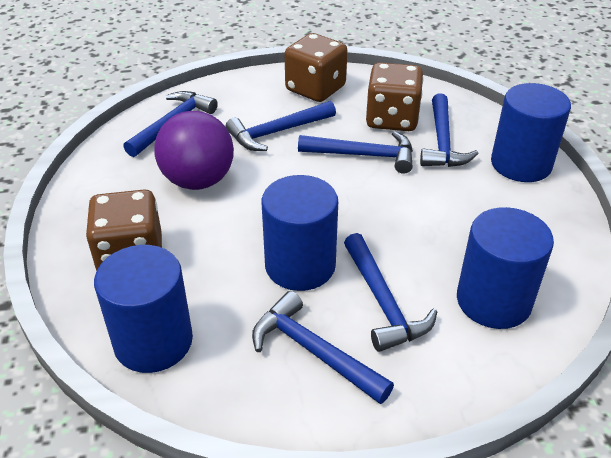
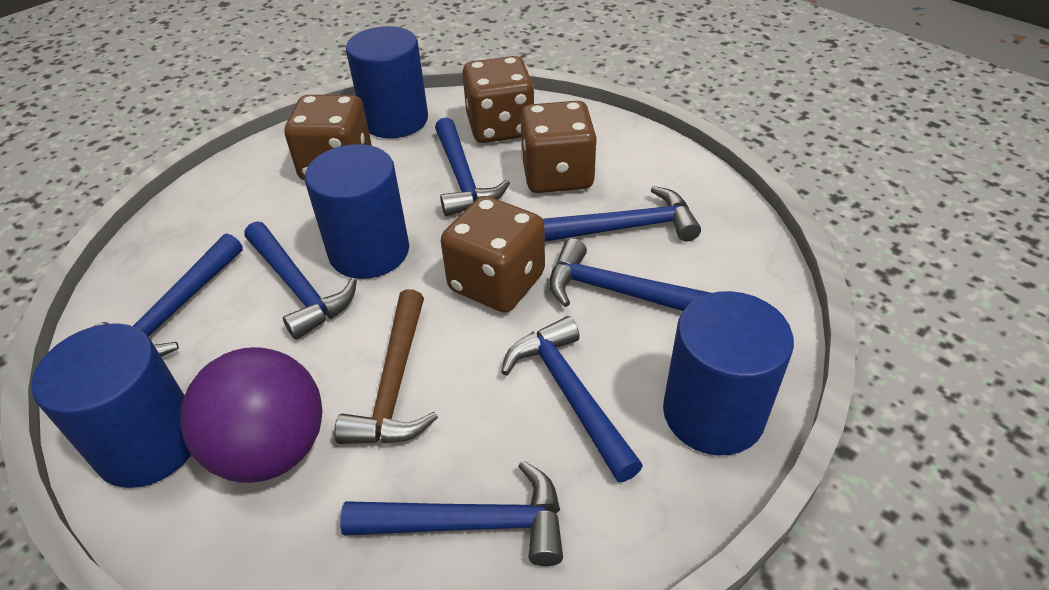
blue hammer: [123,91,218,157] [226,101,336,151] [252,291,394,404] [298,131,413,174] [344,233,437,352] [420,93,479,167] = 6 -> [95,233,243,357] [245,222,357,340] [340,461,563,566] [435,117,510,216] [501,316,643,482] [543,186,701,242] [549,239,710,311] = 7
brown dice: [86,190,162,271] [284,33,347,102] [366,62,423,131] = 3 -> [285,95,371,180] [441,196,545,313] [462,56,535,143] [520,101,597,193] = 4
brown hammer: none = 0 -> [334,289,438,444] = 1

